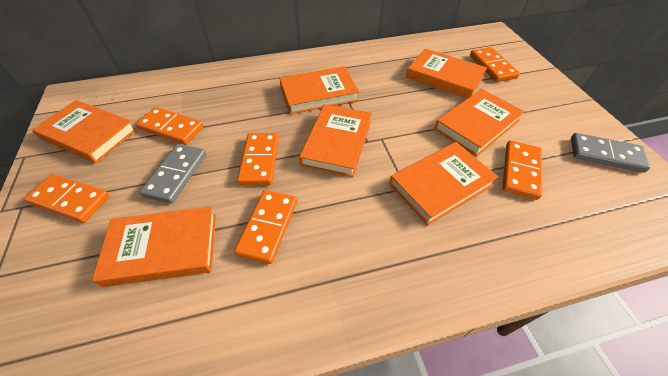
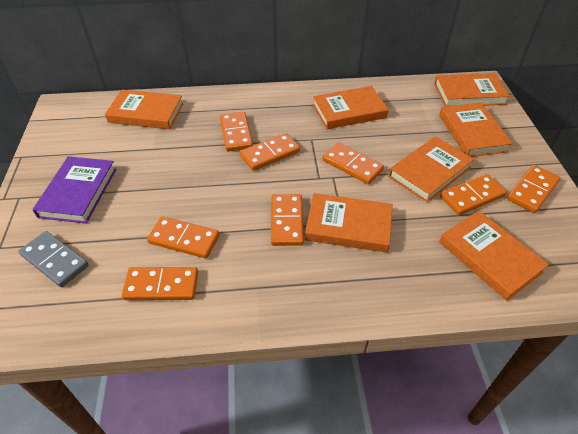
grey domino: [140,144,206,203] [571,133,650,173] = 2 -> [18,231,89,287] = 1
orange domino: [24,174,110,223] [136,107,204,145] [234,190,297,264] [237,133,279,185] [470,47,520,82] [503,140,542,200] = 6 -> [122,267,198,300] [147,216,220,258] [220,112,253,151] [240,133,300,171] [271,194,304,246] [322,143,384,184] [440,174,507,215] [507,165,560,213] = 8
purple book: none = 0 -> [32,156,117,224] = 1

